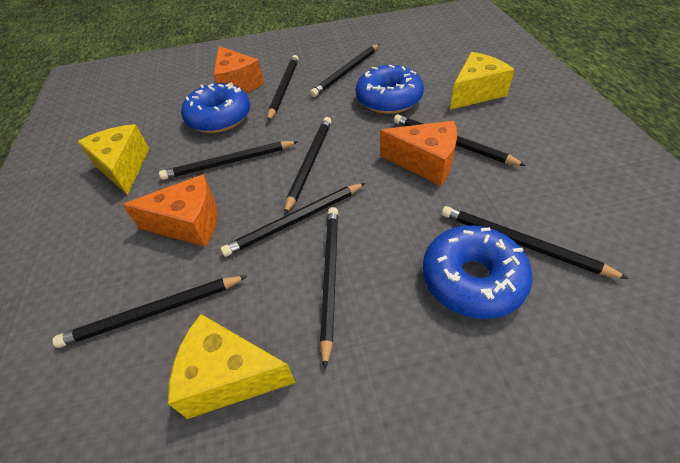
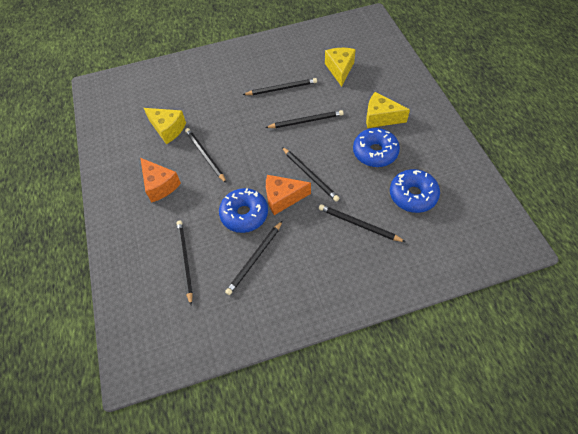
black pencil: [53,276,247,348] [159,141,299,180] [220,183,365,257] [267,55,299,121] [284,117,331,215] [310,44,379,97] [320,207,338,369] [394,115,526,166] [441,206,629,279] = 9 -> [176,221,193,305] [185,128,226,183] [225,220,283,295] [243,78,317,95] [265,110,344,128] [282,147,339,202] [319,204,405,242] = 7
orange cheese: [122,174,218,247] [213,46,264,93] [380,121,457,186] = 3 -> [141,158,181,203] [266,175,311,215] = 2

